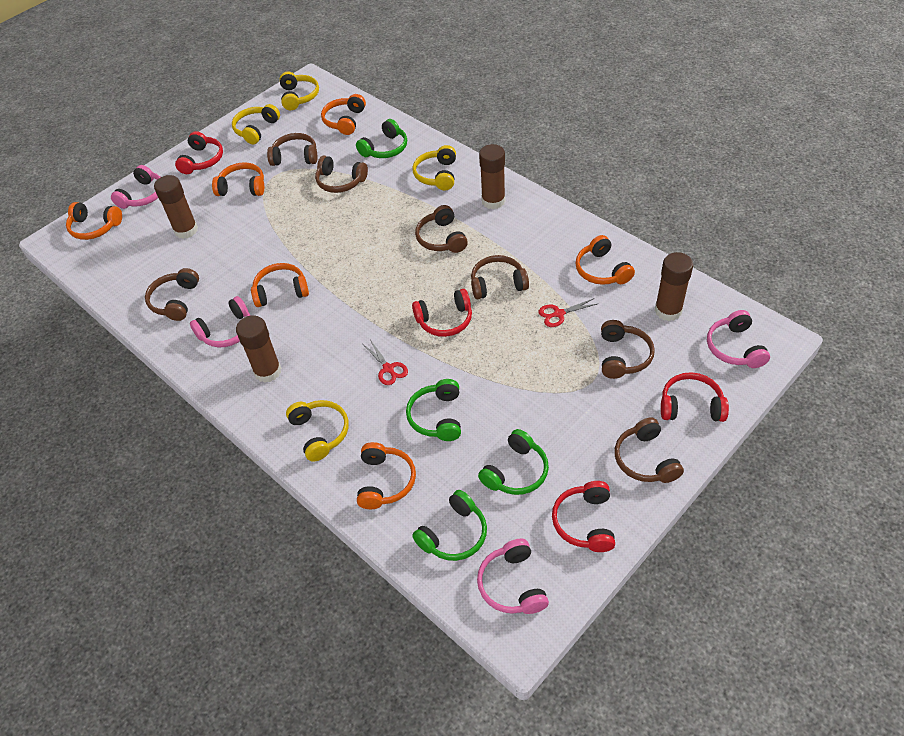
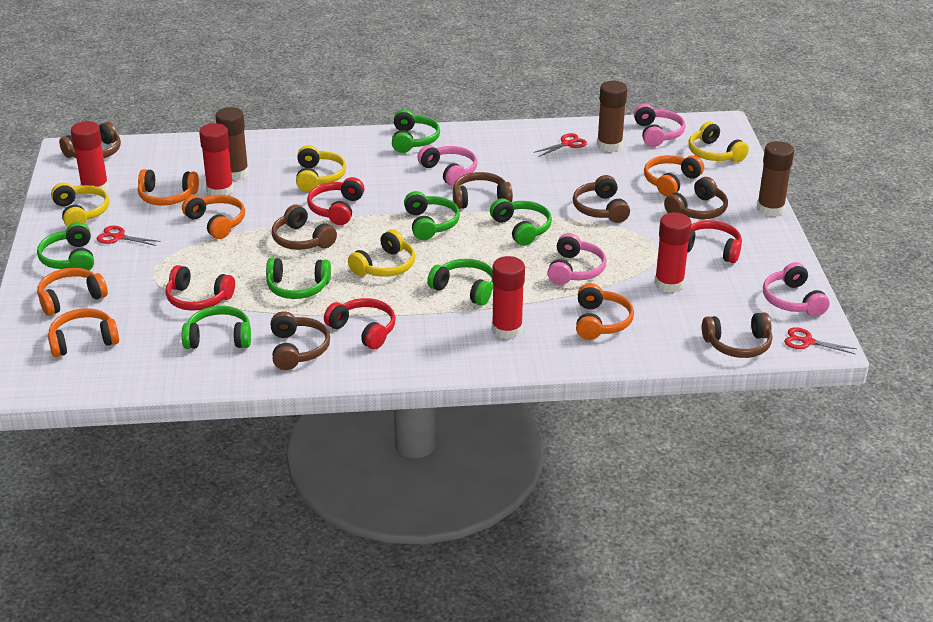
brown glue stick: [154,175,198,239] [236,315,281,383] [479,144,505,209] [655,252,693,321] = 4 -> [215,107,249,181] [597,81,627,152] [757,141,794,217] = 3
green headphones: [356,119,407,158] [406,379,461,441] [412,490,487,561] [478,429,549,495] = 4 -> [37,222,94,271] [182,306,251,349] [266,258,331,299] [392,109,440,153] [404,191,460,240] [427,259,493,306] [490,198,552,246] = 7
red glue stick: none = 0 -> [71,121,109,196] [199,123,234,195] [492,256,525,339] [654,212,692,293] = 4
red scissors: [364,340,408,385] [539,298,599,327] = 2 -> [97,226,161,246] [533,133,587,157] [784,328,857,354] = 3

